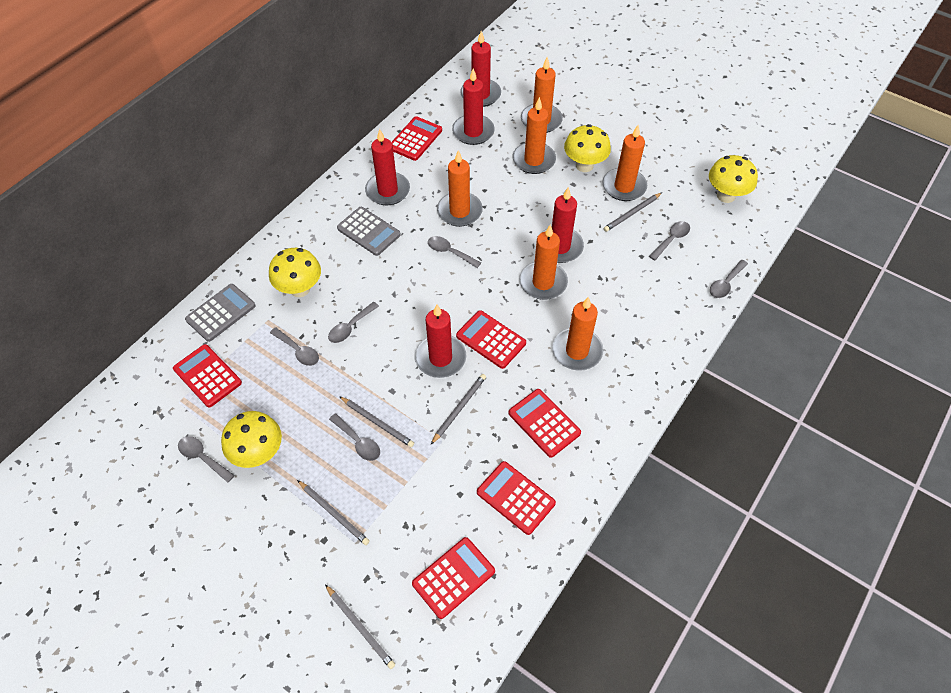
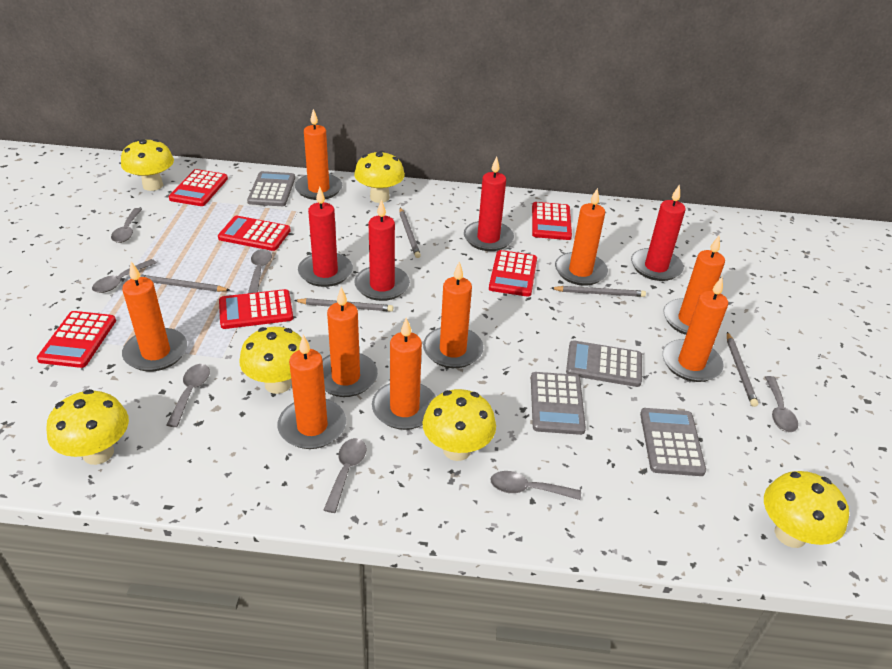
grey calculator: [185,284,256,342] [337,207,401,256] = 2 -> [247,171,295,206] [531,372,586,435] [566,340,642,387] [640,408,706,476] = 4
orange candle: [437,150,483,227] [513,97,556,174] [519,224,568,300] [521,57,563,133] [552,296,604,371] [602,125,647,201] = 6 -> [122,262,187,372] [278,335,346,449] [295,109,342,200] [322,287,378,397] [372,317,436,430] [423,261,484,368] [555,188,608,286] [662,277,728,382] [663,235,725,335] = 9
red candle: [365,129,410,205] [415,305,466,378] [452,68,495,145] [460,31,501,107] [540,187,584,263] = 5 -> [298,187,353,287] [354,199,410,301] [464,156,514,251] [631,184,686,281] = 4
yellow mushroom: [221,411,282,468] [269,248,321,297] [564,124,611,172] [709,155,758,203] = 4 -> [46,389,129,465] [121,139,174,191] [239,327,302,394] [354,150,405,203] [422,389,496,461] [764,471,849,548] = 6

